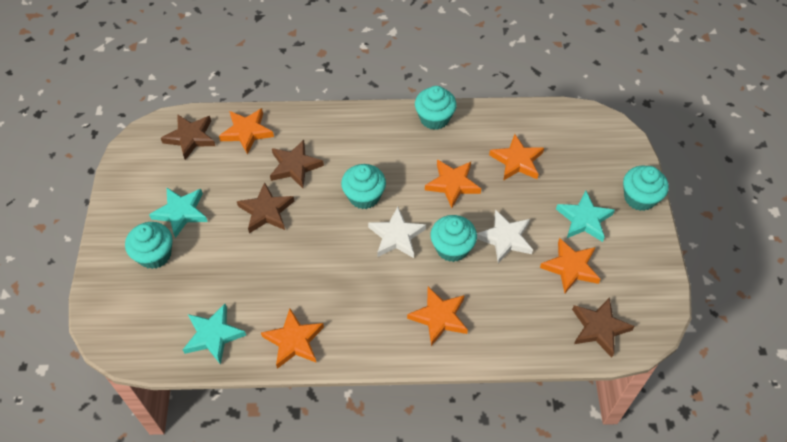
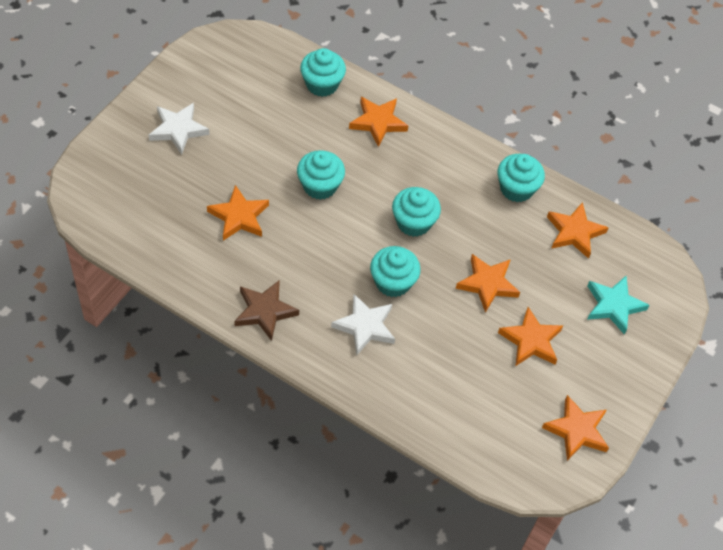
brown star: [161,114,215,160] [237,182,294,233] [270,140,324,188] [572,297,635,358] = 4 -> [234,281,299,341] = 1
turquoise star: [149,188,208,238] [183,304,246,365] [556,191,615,242] = 3 -> [587,276,650,335] = 1

